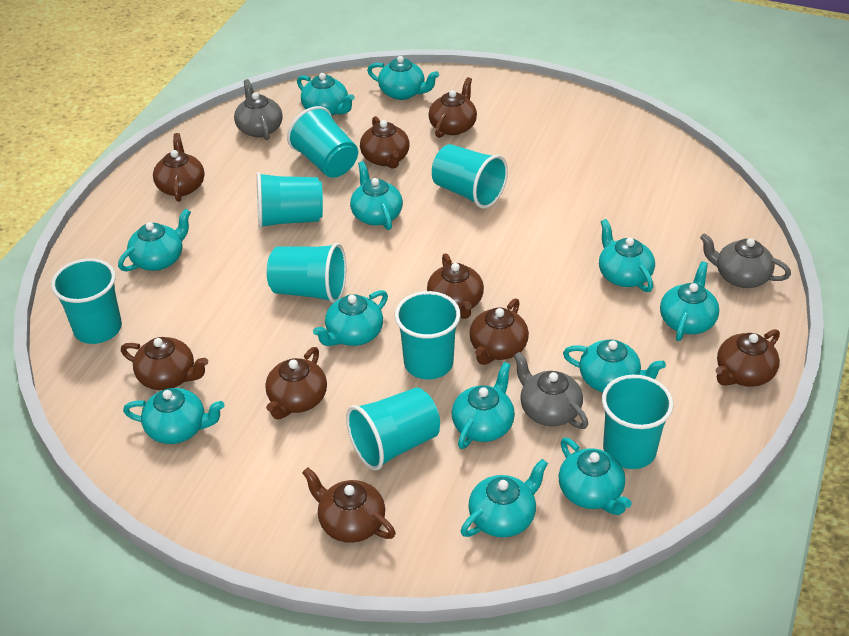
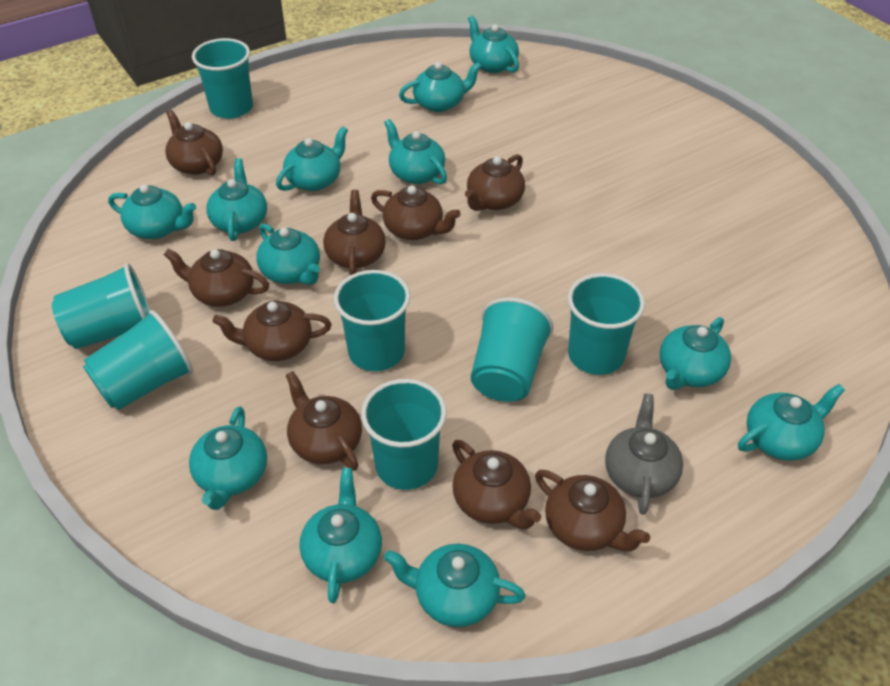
grey teapot: [234,79,283,140] [513,352,588,429] [700,233,791,288] = 3 -> [605,394,683,515] = 1
turquoise cup: [51,258,122,344] [257,172,323,229] [267,243,346,303] [287,106,358,178] [346,387,440,471] [395,291,460,379] [432,144,508,209] [602,375,673,469] = 8 -> [52,263,150,349] [83,310,194,410] [192,38,253,119] [334,270,410,371] [361,379,447,490] [471,297,554,402] [568,273,645,375] = 7

